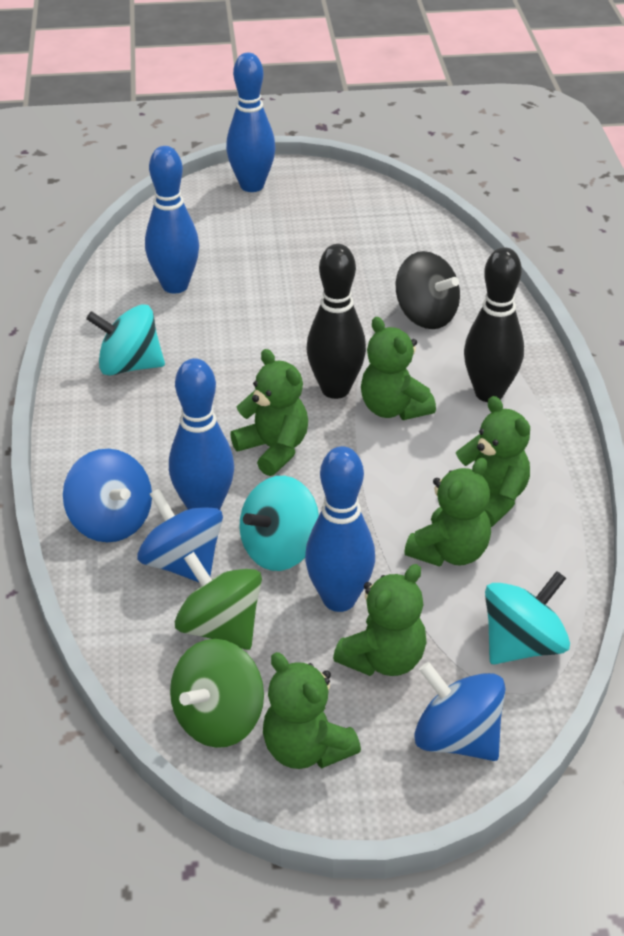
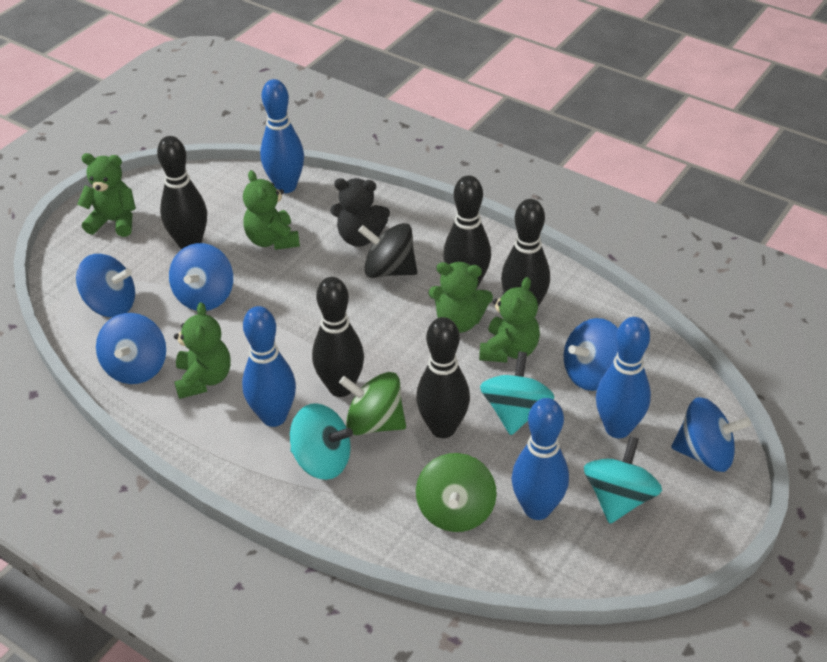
black bowling pin: [307,244,366,399] [464,247,524,402] = 2 -> [157,136,207,250] [312,277,364,397] [416,317,470,438] [443,175,491,290] [501,199,550,306] = 5
black teddy bear: none = 0 -> [330,178,390,247] = 1
blue spinning top: [63,449,152,542] [137,489,223,582] [414,662,506,761] = 3 -> [76,254,135,317] [96,313,166,384] [169,243,233,311] [564,318,618,391] [671,397,751,472] = 5
green teddy bear: [230,349,308,476] [263,652,361,769] [333,564,426,676] [361,317,436,420] [404,458,491,567] [456,396,530,527] = 6 -> [77,153,136,237] [174,302,231,399] [243,170,300,250] [429,262,493,333] [479,277,540,363] = 5

